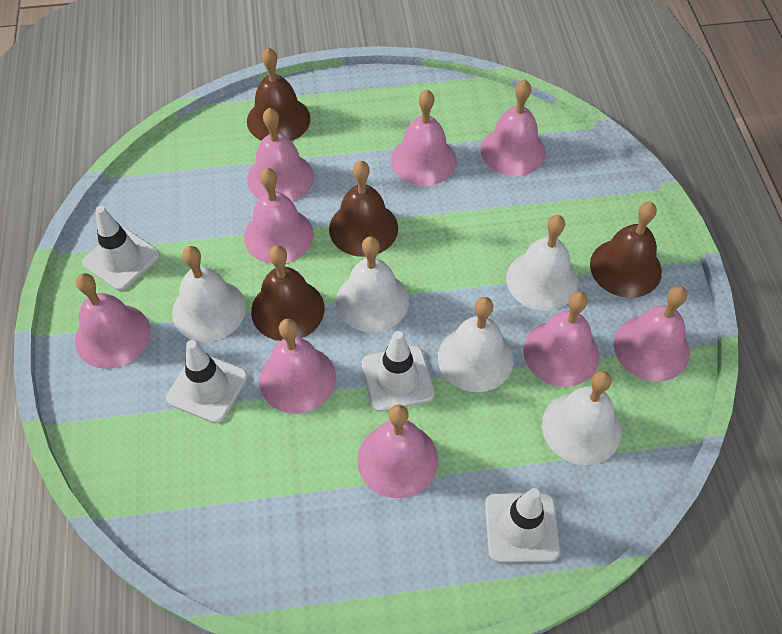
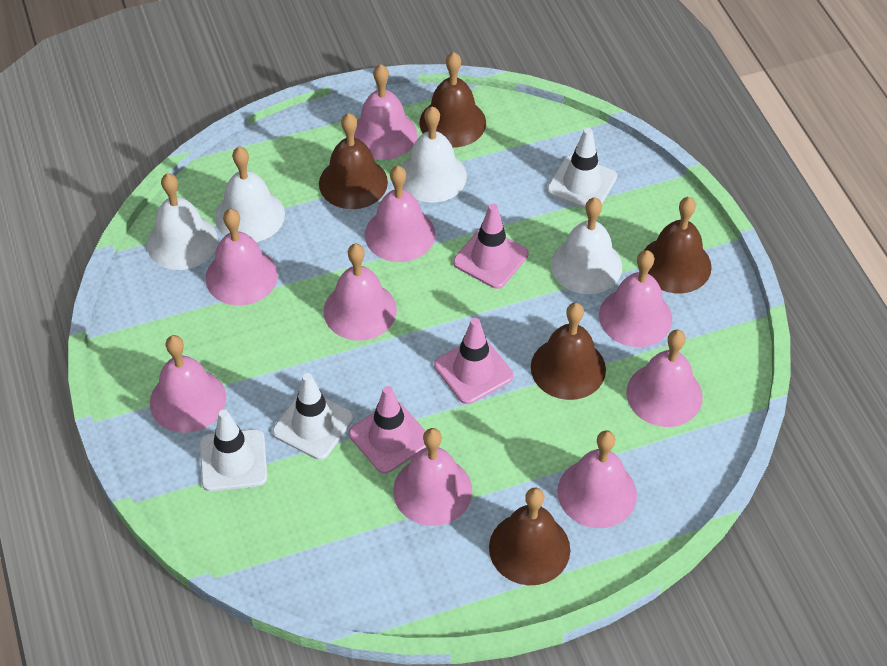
brown bell: [247,48,311,141] [251,246,324,341] [329,161,398,257] [590,202,662,298] = 4 -> [319,113,388,209] [420,52,486,148] [489,487,570,585] [531,303,606,400] [643,197,712,293] = 5
pink traffic cone: none = 0 -> [349,386,426,474] [434,318,513,404] [453,203,528,289] = 3
white bell: [172,246,246,342] [336,236,409,332] [438,297,514,392] [506,215,578,311] [542,371,622,465] = 5 -> [147,173,218,270] [215,147,285,242] [401,106,467,202] [551,198,622,294] = 4
white traffic cone: [82,206,160,291] [166,340,248,423] [362,331,434,412] [485,488,560,562] = 4 -> [200,409,267,491] [272,373,354,460] [547,128,617,209] = 3

